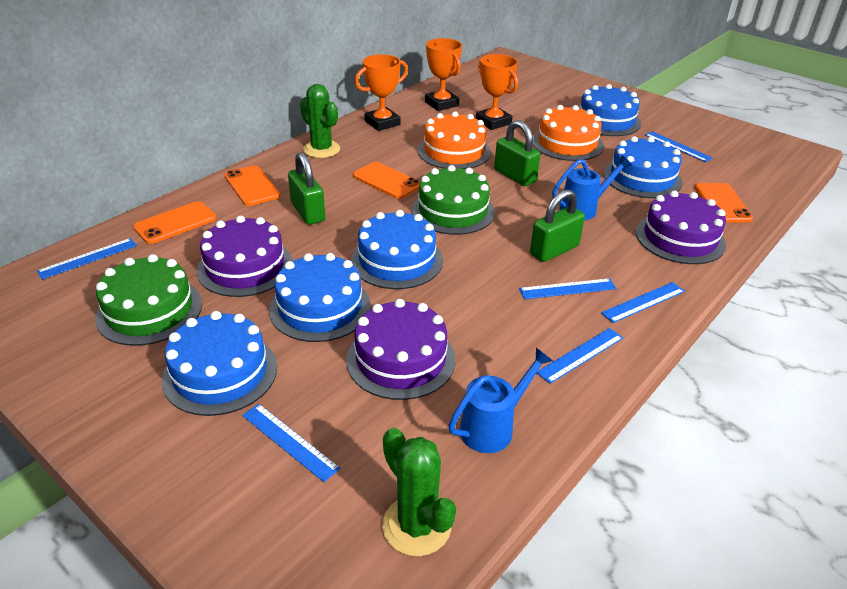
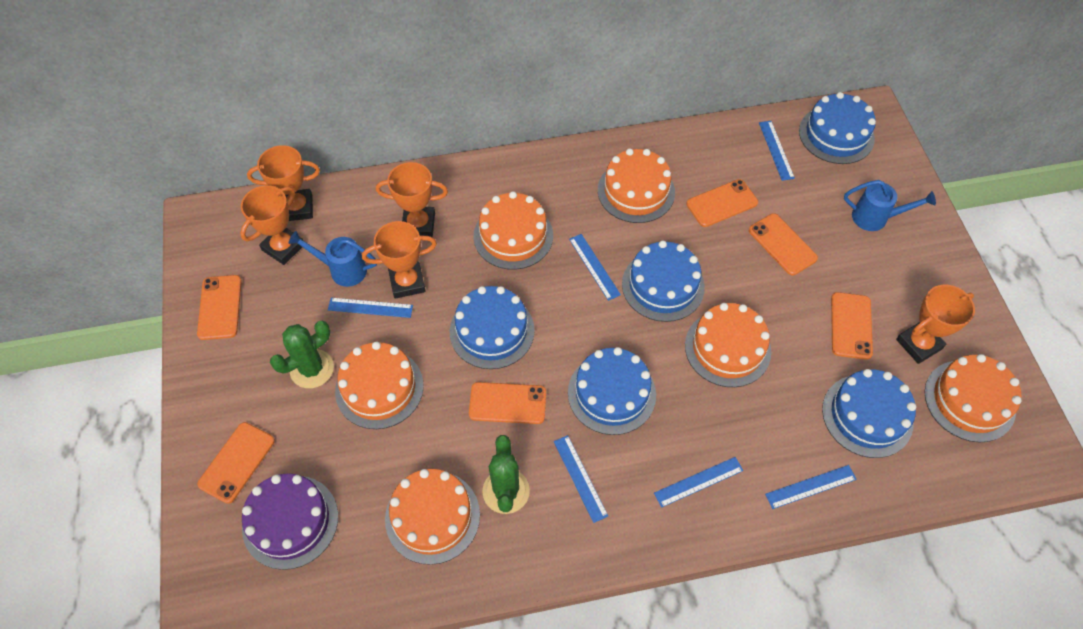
green cake: [95,254,202,346] [412,165,495,235] = 2 -> none = 0
green padlock: [288,152,325,225] [494,120,540,186] [530,189,585,262] = 3 -> none = 0
orange cake: [418,111,491,169] [533,105,604,161] = 2 -> [335,342,424,429] [385,469,480,565] [473,191,553,270] [598,148,675,223] [685,303,771,387] [924,354,1022,442] = 6
orange phone: [133,201,216,244] [225,165,280,206] [353,162,420,199] [695,183,753,222] = 4 -> [197,275,242,340] [197,422,275,504] [469,382,546,424] [686,179,758,227] [749,213,818,275] [831,292,873,360] = 6
orange trophy: [354,54,408,131] [425,38,462,111] [476,54,518,130] = 3 -> [240,185,303,265] [247,145,320,221] [362,221,437,299] [376,162,448,237] [896,285,975,364] = 5
purple cake: [197,215,292,297] [346,299,455,400] [636,191,726,264] = 3 -> [242,473,338,570] = 1

